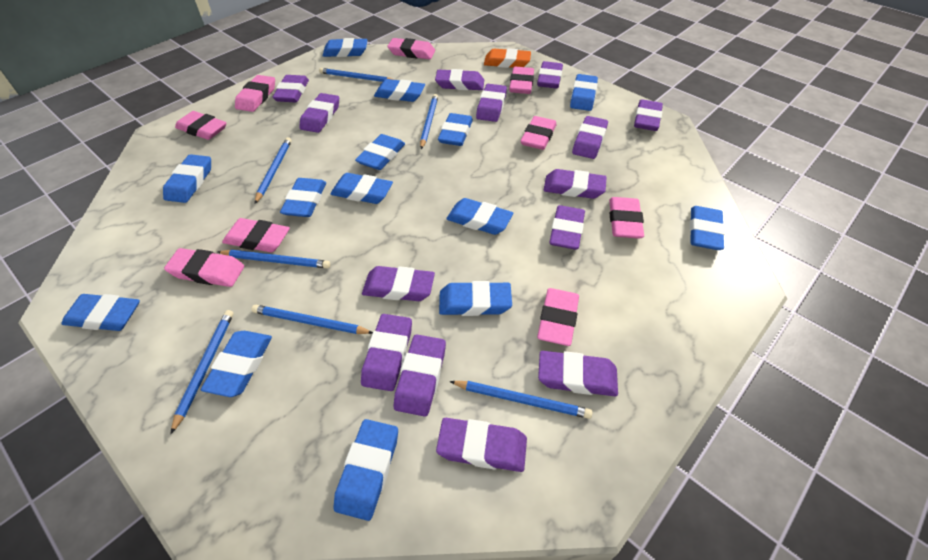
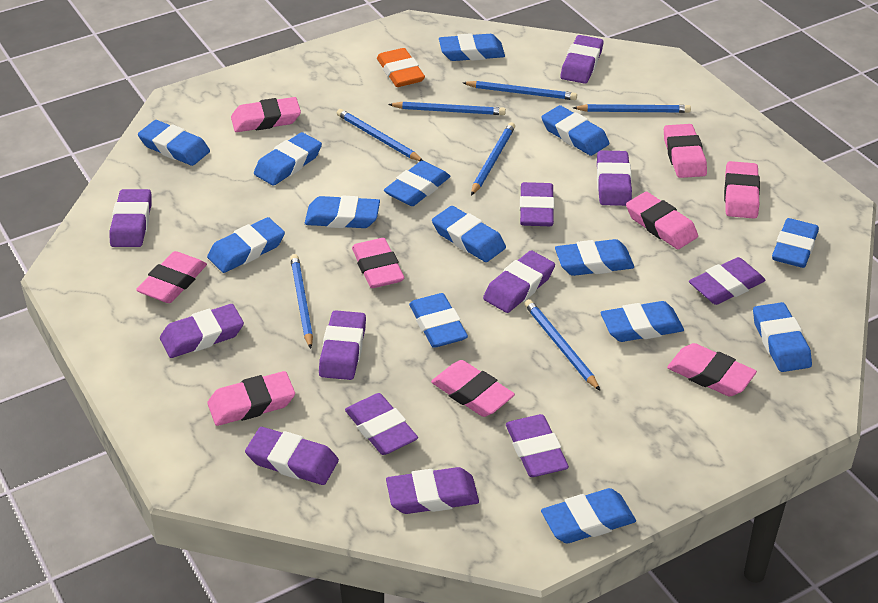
purple eraser: [273,75,309,102] [299,93,339,133] [361,314,412,391] [362,266,435,301] [394,334,446,417] [435,69,484,90] [436,418,527,472] [476,84,507,122] [537,61,563,89] [538,351,618,396] [544,169,607,199] [549,205,585,250] [572,116,608,159] [634,99,663,131] = 14 -> [110,189,152,247] [160,304,244,358] [245,427,339,485] [319,310,366,380] [345,393,418,455] [386,467,479,514] [483,251,555,313] [506,414,569,477] [520,182,554,226] [560,35,603,84] [597,150,632,206] [689,257,765,305] = 12

